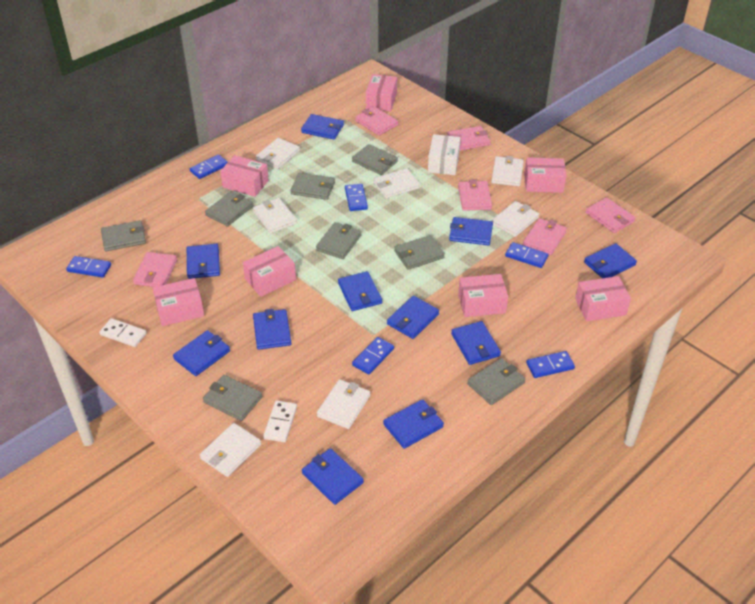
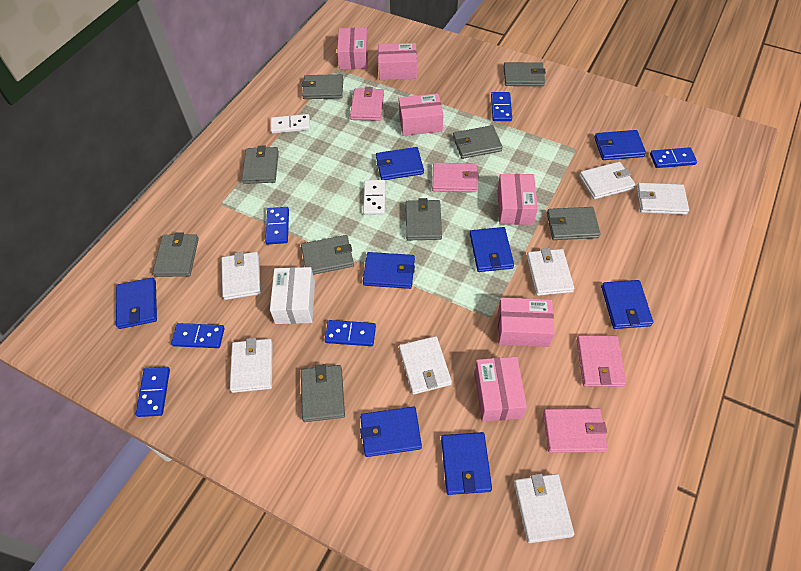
blue wallet: [173,330,230,376] [187,244,220,279] [253,309,291,350] [301,114,344,139] [302,448,364,505] [338,271,382,311] [383,399,444,449] [387,296,439,339] [449,217,493,245] [451,321,501,365] [584,243,637,278] = 11 -> [116,278,157,329] [360,407,422,457] [363,252,415,289] [376,147,424,180] [441,432,492,495] [470,227,514,272] [594,130,646,160] [601,280,653,329] = 8
grey wallet: [101,220,146,251] [203,375,262,421] [205,191,253,226] [290,173,335,200] [316,222,362,259] [352,144,398,175] [394,235,445,270] [467,358,526,405] = 8 -> [153,232,199,277] [242,146,279,184] [301,235,354,275] [301,364,345,422] [302,74,343,99] [406,198,442,240] [453,125,503,159] [504,62,546,86] [547,207,600,240] = 9
pink box: [153,278,204,326] [220,155,269,197] [243,246,296,297] [366,74,397,112] [458,274,508,317] [524,157,566,193] [575,276,631,321] = 7 -> [337,28,368,69] [378,43,417,80] [398,93,444,136] [474,356,527,422] [497,174,538,225] [498,298,555,347] = 6
pink wallet: [133,252,177,287] [355,106,398,136] [447,126,490,151] [458,180,492,211] [523,218,567,255] [586,197,636,233] = 6 -> [350,87,384,121] [432,163,478,192] [543,408,608,453] [577,335,626,387] = 4

